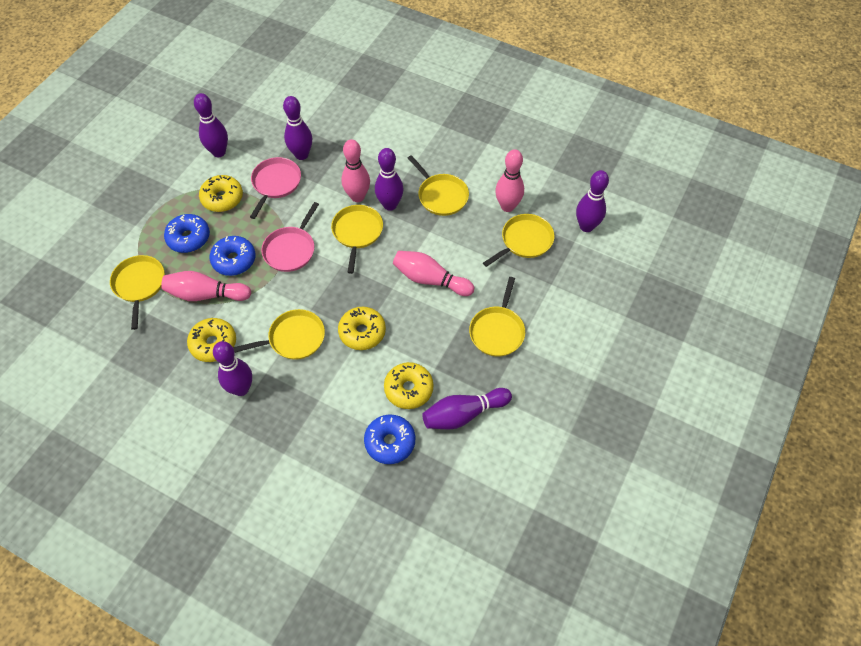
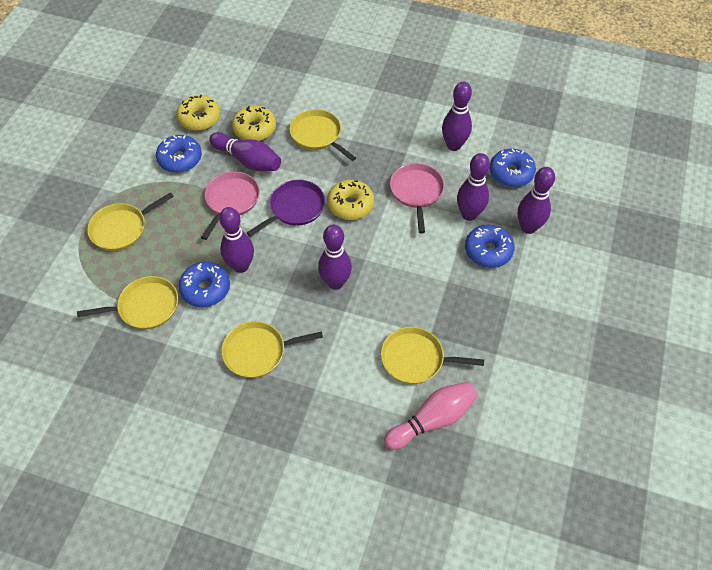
blue donut: [164,214,210,253] [210,236,256,276] [364,415,415,464] = 3 -> [156,135,202,173] [179,262,230,307] [465,225,515,268] [490,149,536,187] = 4
pink bowling pin: [161,271,251,301] [341,139,370,202] [393,251,474,296] [495,149,524,212] = 4 -> [384,382,478,450] = 1
purple pan: none = 0 -> [247,180,325,237] = 1
yellow donut: [187,318,236,362] [199,175,243,212] [338,307,386,350] [384,362,434,409] = 4 -> [176,95,220,131] [232,105,276,141] [327,180,374,220] = 3
yellow pan: [110,255,165,330] [233,309,325,360] [331,205,383,274] [408,155,469,216] [469,277,525,357] [483,214,554,267] = 6 -> [77,276,178,329] [87,192,174,251] [221,321,323,378] [289,109,356,161] [381,327,484,384] = 5

